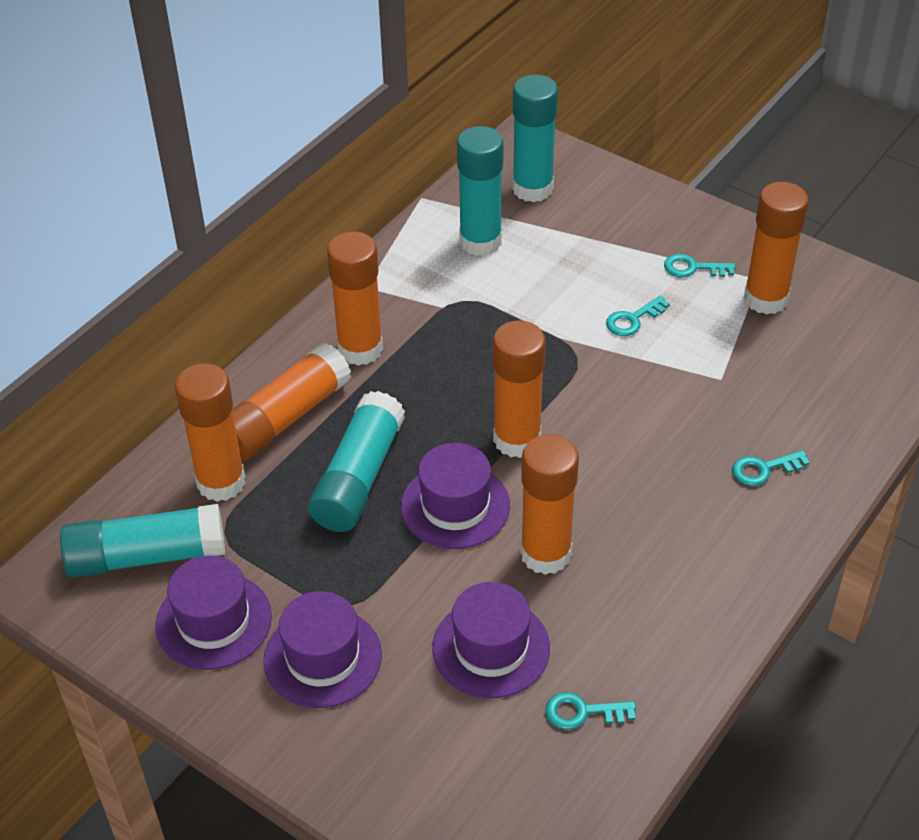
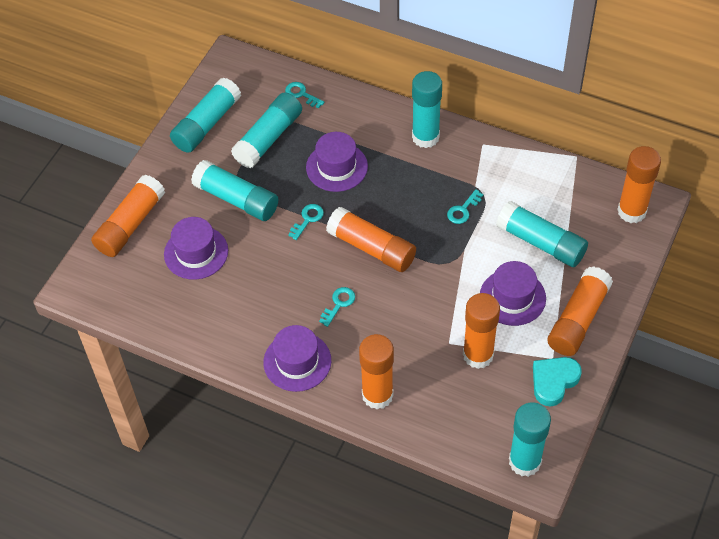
turquoise glue stick: [60,504,225,578] [308,391,405,532] [457,126,504,256] [512,74,558,202] = 4 -> [170,77,241,153] [191,160,278,221] [231,92,302,168] [412,71,442,148] [496,201,588,267] [509,402,551,477] = 6
turquoise heart: none = 0 -> [533,357,582,406] = 1

